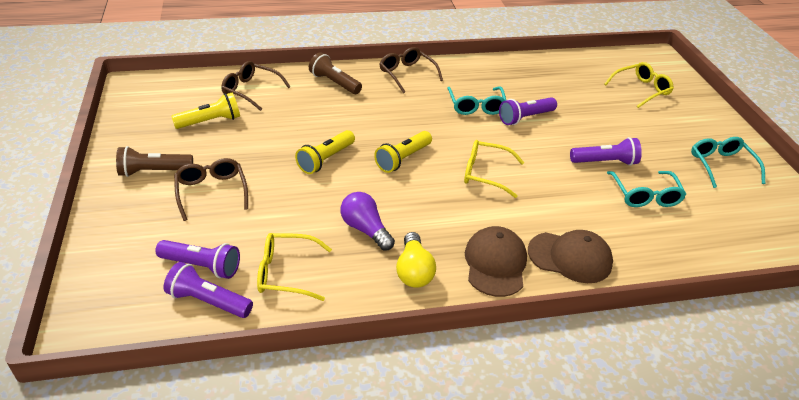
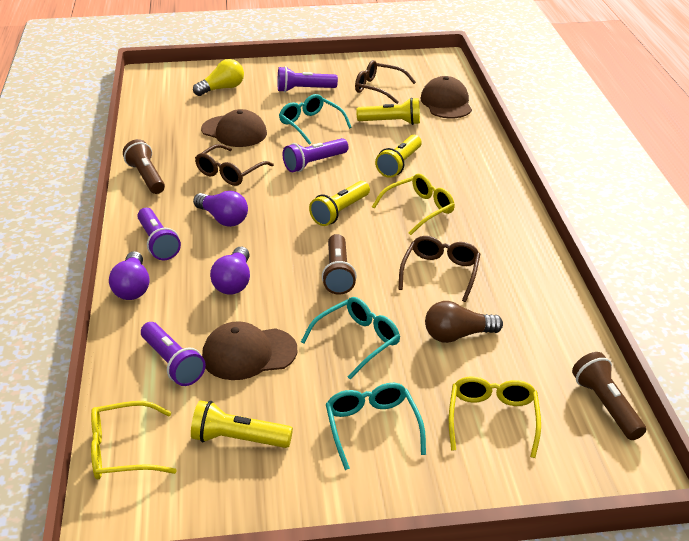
brown cap: [465,226,527,297] [528,230,613,283] = 2 -> [201,109,267,147] [202,321,298,380] [421,76,472,118] = 3
brown flashlight: [116,146,193,177] [309,52,362,94] = 2 -> [123,139,165,194] [322,234,357,295] [572,352,646,440] = 3
brown light bulb: none = 0 -> [425,301,503,343] = 1
purple light bulb: [341,192,395,251] = 1 -> [109,251,150,300] [193,191,248,227] [210,246,250,295] = 3
yellow flashlight: [171,93,240,129] [295,130,355,174] [374,131,432,173] = 3 -> [191,400,293,448] [309,181,370,226] [356,98,420,125] [375,135,422,178] = 4

